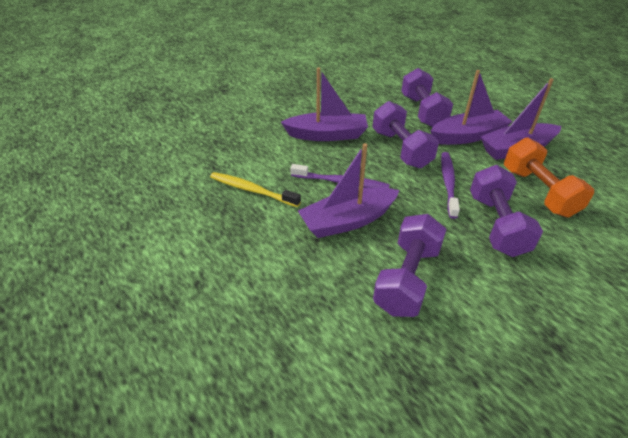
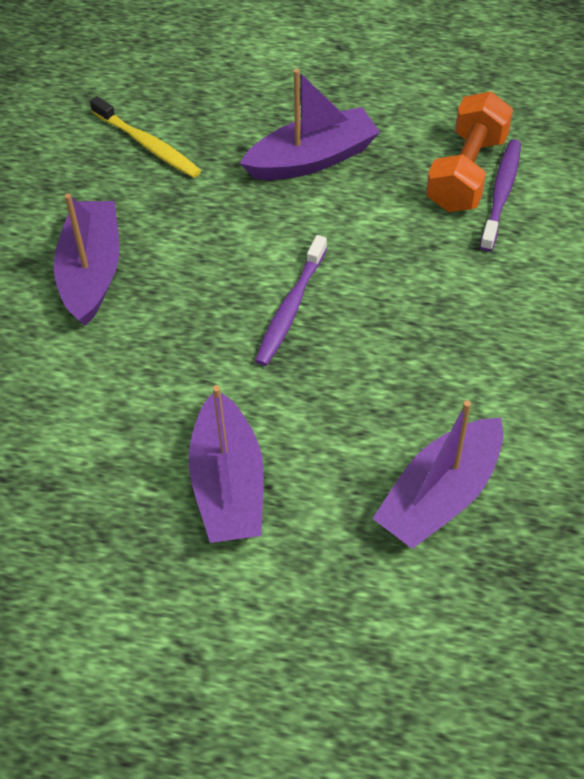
purple dumbbell: [372,101,439,169] [373,214,446,317] [401,68,453,127] [470,165,543,257] = 4 -> none = 0

